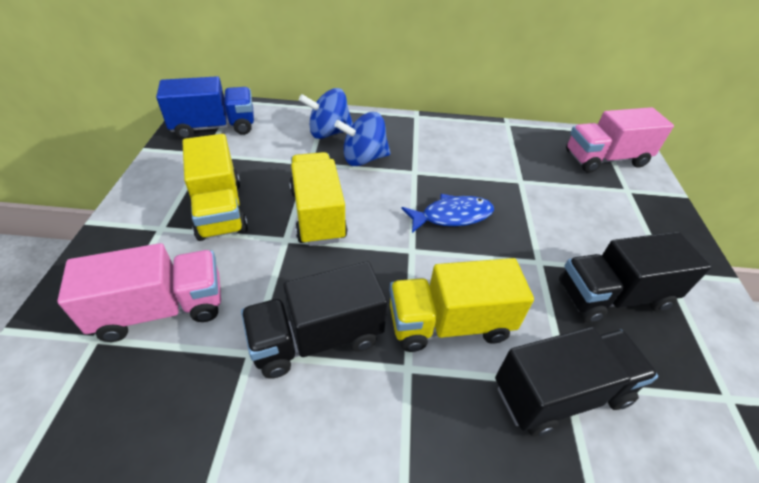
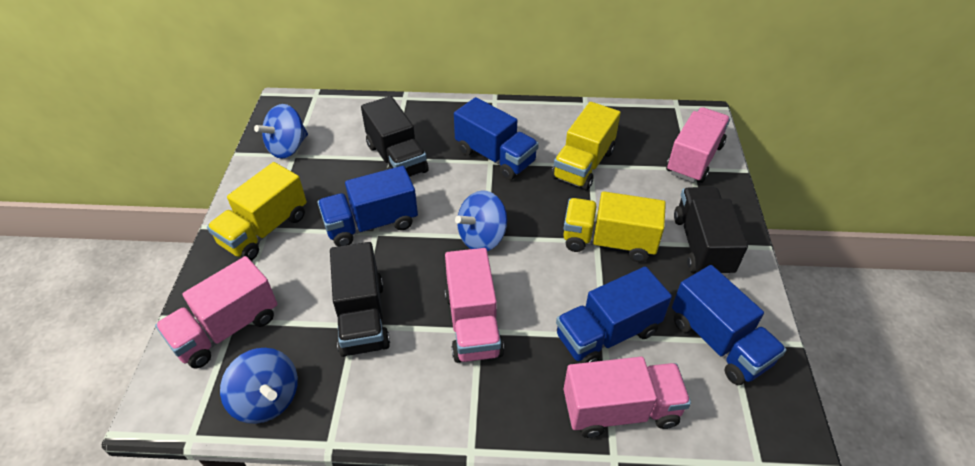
blue fish: [401,194,494,233] = 1 -> none = 0
blue spinning top: [299,88,353,139] [334,112,390,166] = 2 -> [220,348,298,424] [254,104,308,159] [455,190,507,251] = 3
blue truck: [156,76,254,139] = 1 -> [317,166,418,246] [454,97,539,180] [556,266,672,363] [672,265,787,385] = 4
pink truck: [57,243,221,342] [566,107,674,173] = 2 -> [155,256,277,369] [444,248,504,363] [563,357,691,438] [666,107,730,183] = 4

